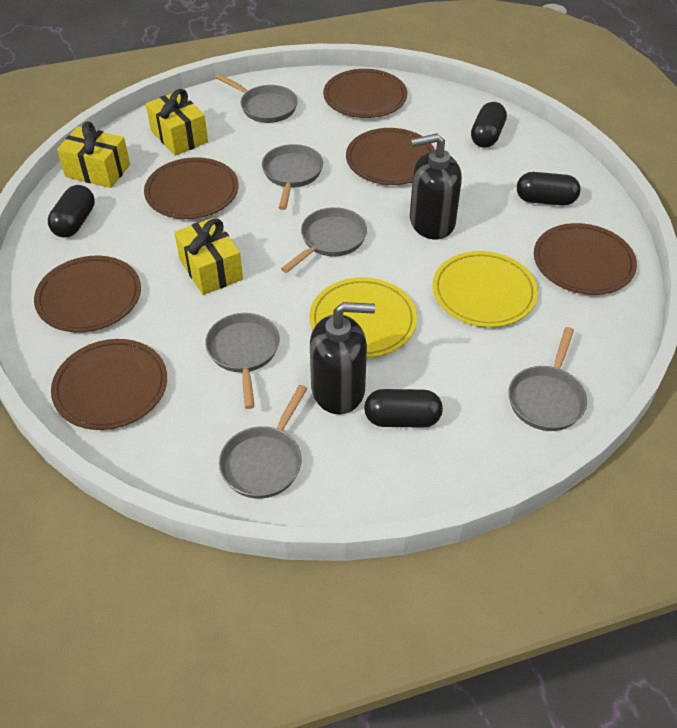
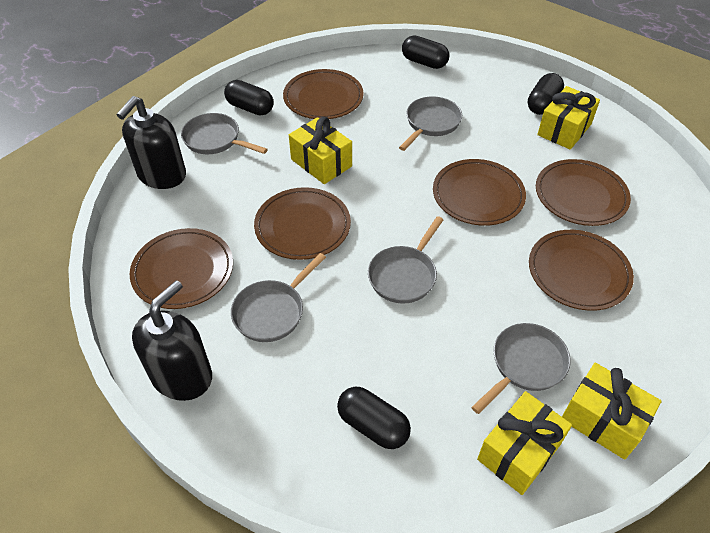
grey pan: [205,313,280,409] [215,74,298,123] [219,385,308,499] [262,144,323,210] [281,207,367,273] [509,327,587,431] = 6 -> [181,113,268,154] [231,253,326,342] [368,216,443,304] [399,96,462,151] [471,323,571,414] = 5
yellow gift: [57,121,130,188] [146,89,208,156] [174,217,243,295] = 3 -> [289,117,352,184] [477,391,572,495] [537,86,600,150] [562,363,661,460] = 4
yellow plate: [309,277,417,358] [433,251,538,327] = 2 -> none = 0

